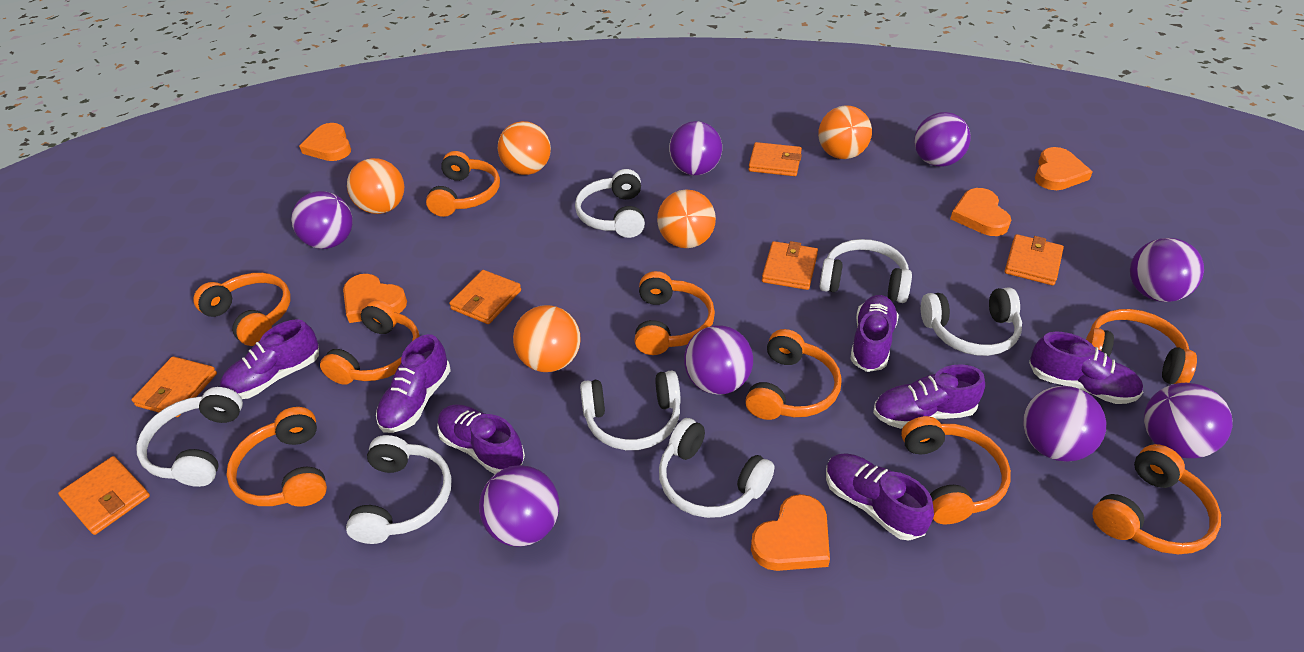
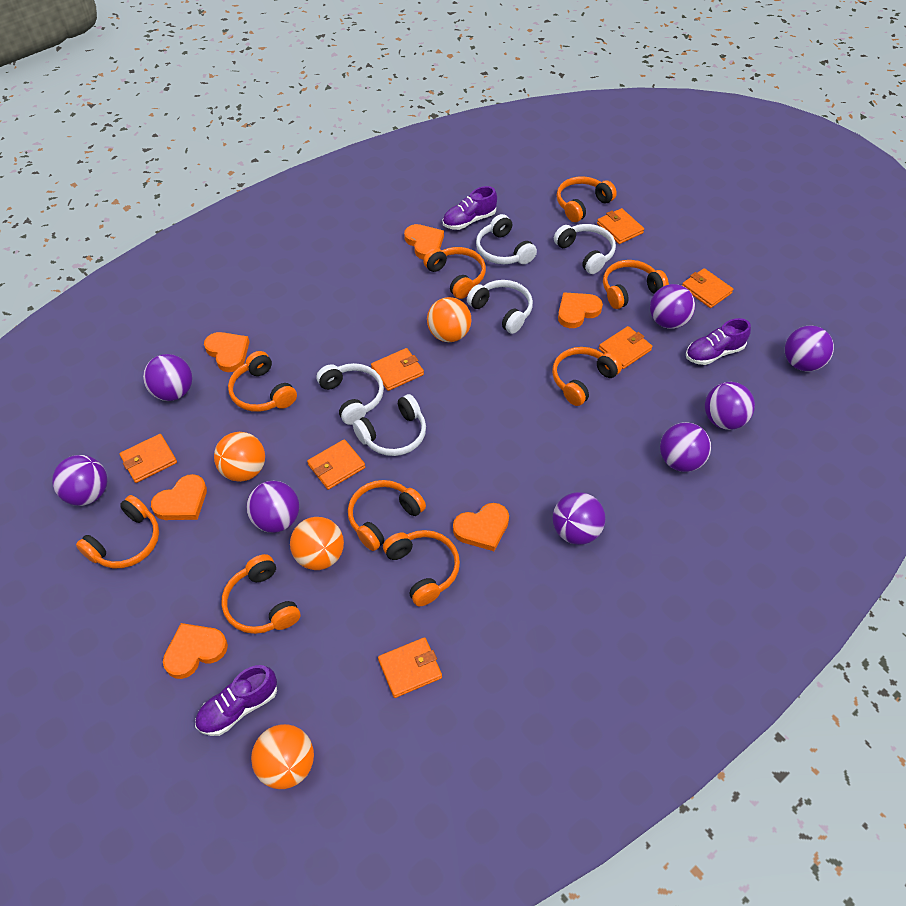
orange ball: [347,158,404,214] [498,121,551,175] [513,305,581,372] [657,190,716,248] [818,105,872,159] = 5 -> [214,432,265,482] [251,724,314,789] [290,517,344,570] [427,297,471,342] = 4
orange heart: [299,123,351,161] [343,274,407,323] [751,494,830,571] [950,188,1011,236] [1035,147,1092,190] = 5 -> [151,474,207,520] [163,623,228,679] [204,332,249,372] [404,224,444,259] [453,503,509,551] [558,292,603,328] = 6
orange wallet: [58,456,150,535] [131,356,217,417] [449,270,521,324] [748,142,802,176] [762,241,818,290] [1005,234,1064,285] = 6 -> [119,434,177,483] [307,439,365,490] [371,348,424,391] [378,637,442,698] [597,208,644,244] [599,326,652,369] [682,268,733,308] = 7
purple shoe: [220,319,319,399] [376,334,451,433] [437,404,525,474] [826,454,934,541] [850,295,899,372] [873,364,985,429] [1029,332,1143,404] = 7 -> [195,665,277,736] [443,186,497,230] [686,318,751,365] = 3
white headphones: [136,387,243,487] [346,435,452,544] [575,169,645,238] [580,370,681,450] [659,418,775,518] [819,239,912,303] [921,287,1022,356] = 7 -> [316,363,384,425] [353,394,426,456] [467,280,533,334] [476,214,537,264] [554,224,616,274] = 5

